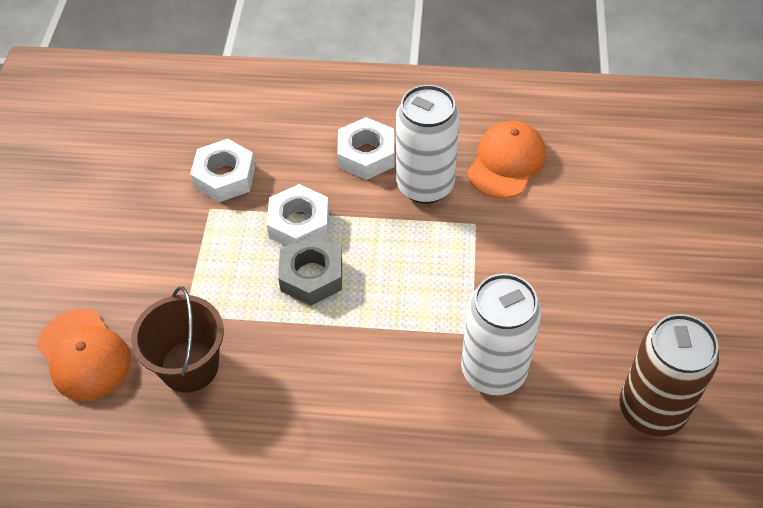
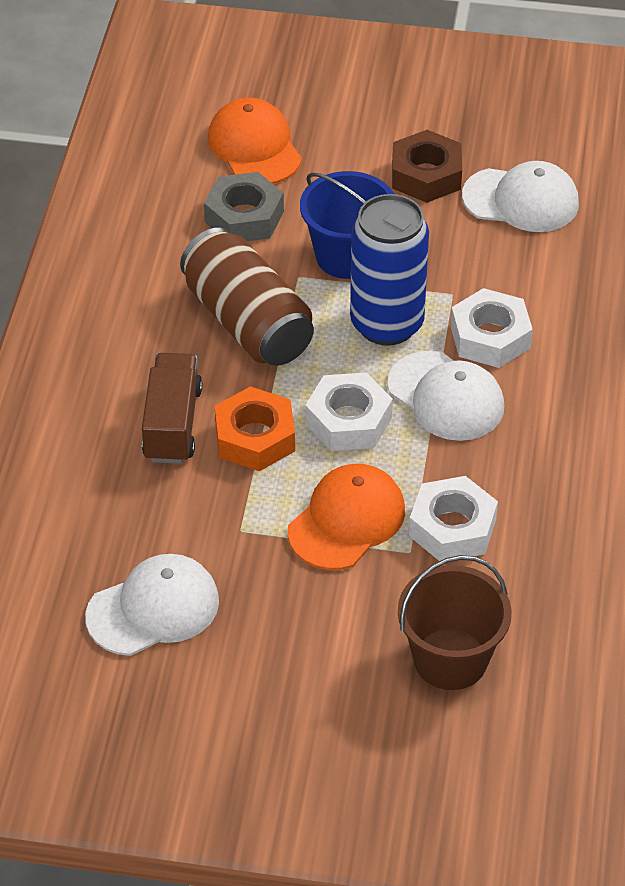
blue bucket: none = 0 -> [300,171,394,279] = 1
blue can: none = 0 -> [350,194,429,346] = 1
brown nut: none = 0 -> [392,130,462,203] = 1
brown truck: none = 0 -> [142,353,202,464] = 1
orange nut: none = 0 -> [215,386,295,471] = 1
white can: [396,85,460,204] [461,273,541,395] = 2 -> none = 0
white cap: none = 0 -> [85,554,219,656] [387,351,504,441] [462,161,579,232] = 3

